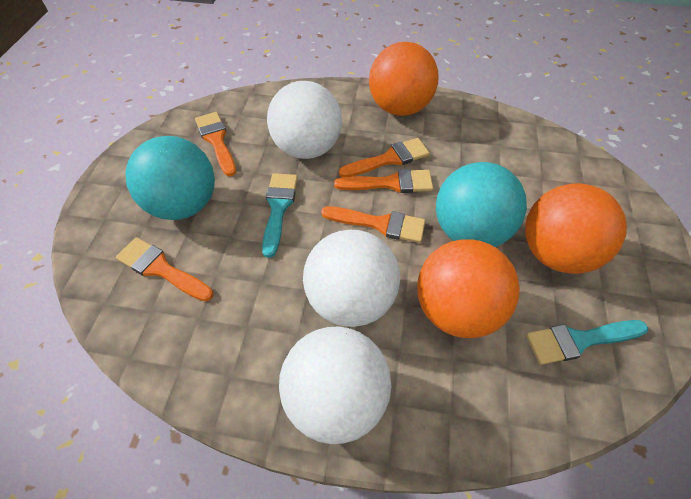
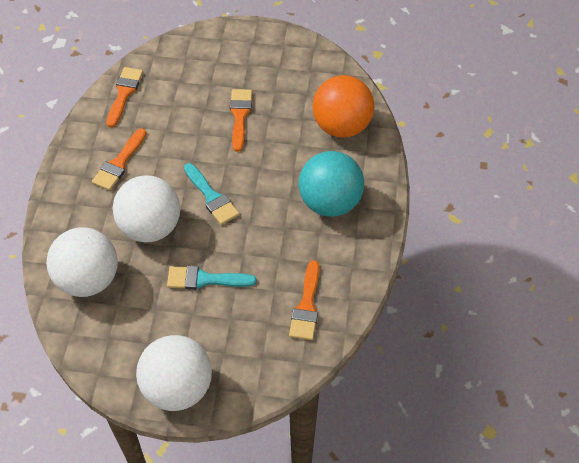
orange ball: [369,42,438,116] [417,239,520,338] [525,183,627,274] = 3 -> [312,75,374,138] = 1
orange brush: [116,237,213,302] [195,112,236,176] [321,206,425,243] [334,169,433,193] [339,138,430,177] = 5 -> [92,128,146,191] [106,67,143,128] [230,89,252,152] [289,260,319,340] = 4
turquoise ball: [125,136,215,220] [436,162,527,247] = 2 -> [299,151,364,217] = 1

